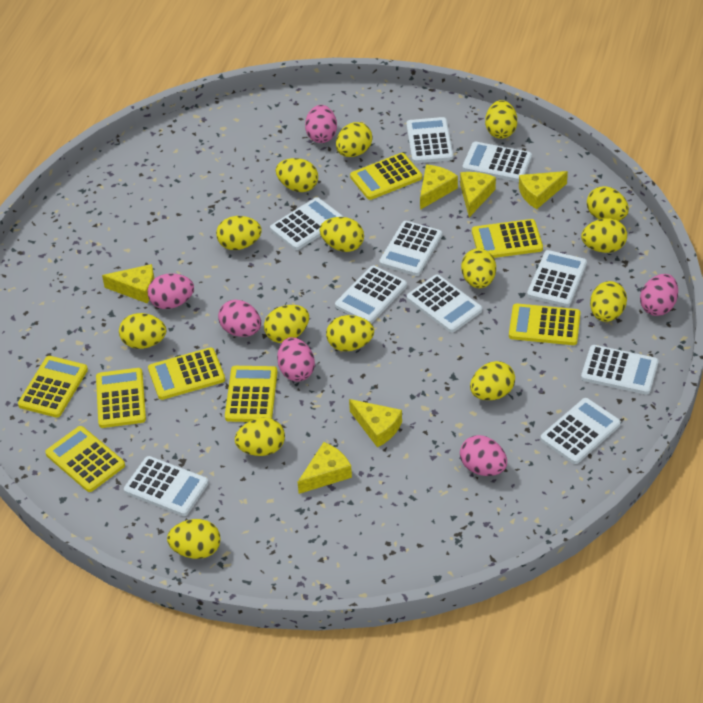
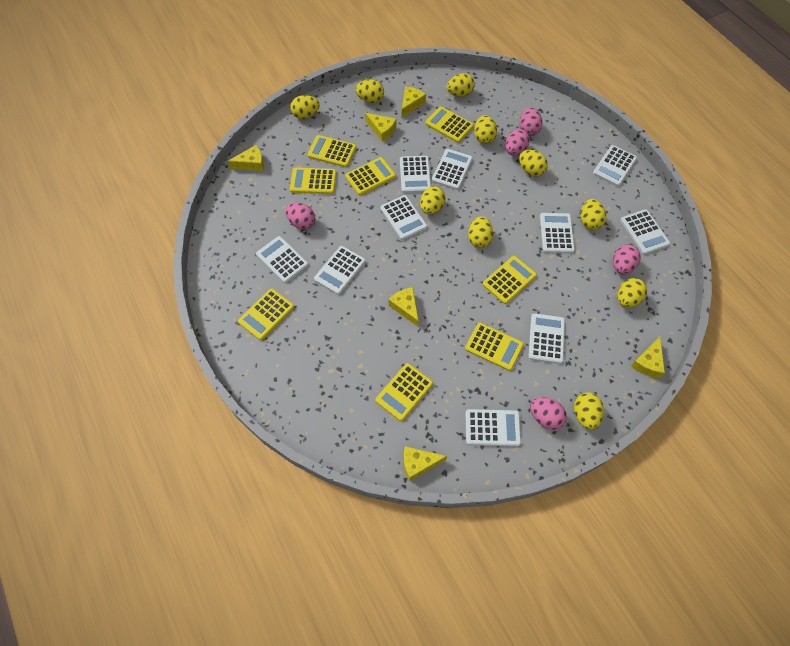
pink egg: [147,273,194,309] [218,300,261,337] [277,337,315,382] [305,105,337,143] [460,435,507,476] [640,274,678,316] = 6 -> [285,202,315,229] [505,129,530,156] [519,107,542,136] [530,397,567,430] [613,245,641,275] = 5
yellow egg: [119,313,166,349] [167,519,221,559] [216,216,262,250] [235,418,285,456] [264,305,309,343] [276,158,318,192] [320,217,364,252] [326,315,374,351] [336,122,372,157] [461,248,496,288] [470,361,515,400] [485,100,517,139] [581,218,627,253] [587,186,629,221] [590,281,627,322] = 15 -> [290,95,320,119] [355,80,384,103] [420,186,446,215] [447,73,475,97] [468,216,493,248] [474,115,497,144] [519,150,548,177] [574,392,604,430] [581,199,606,230] [617,278,647,308] = 10

